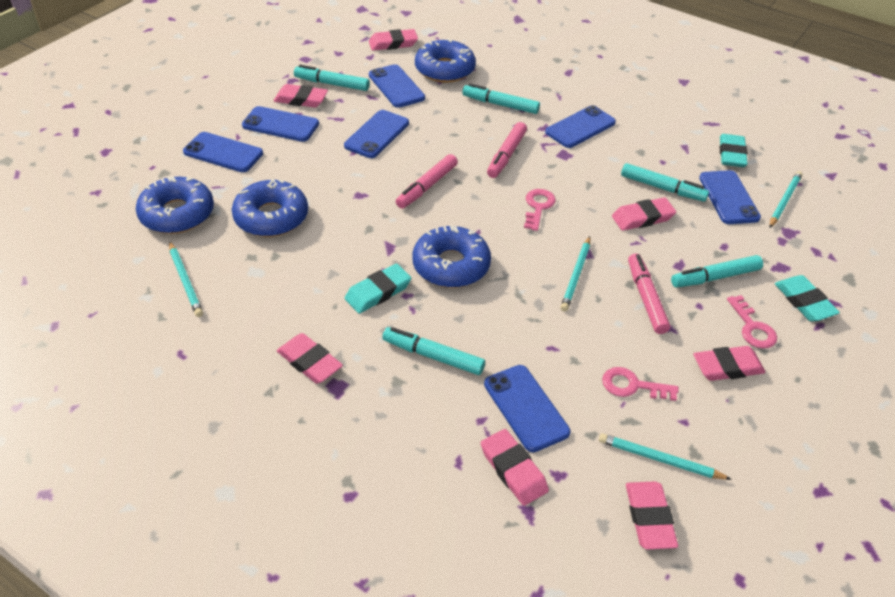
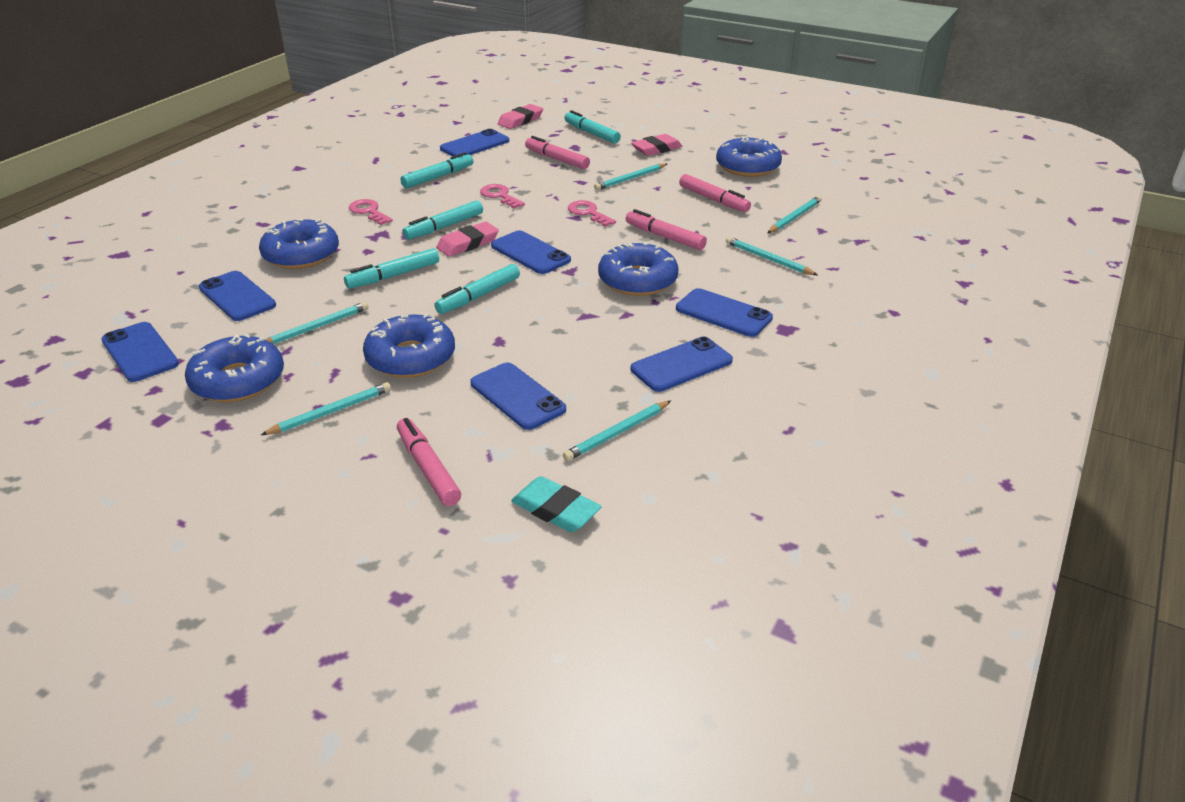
blue donut: [136,176,214,234] [232,179,308,237] [412,226,491,288] [415,38,476,83] = 4 -> [185,334,284,402] [259,219,339,269] [363,313,455,378] [598,241,679,296] [716,136,782,177] = 5
pink eraser: [274,84,328,108] [277,333,343,384] [369,29,418,51] [481,429,549,506] [612,197,676,231] [626,481,678,549] [694,346,765,381] = 7 -> [436,222,499,257] [498,104,543,129] [631,134,682,156] = 3
pink marker: [396,154,458,209] [487,122,527,178] [628,253,670,334] = 3 -> [397,418,461,506] [525,136,590,169] [626,209,707,250] [679,174,751,212] = 4
turquoise eraser: [345,264,411,313] [720,134,748,167] [775,275,840,321] = 3 -> [511,476,601,532] = 1
turquoise pencil: [169,241,203,317] [560,236,590,311] [599,433,732,480] [770,171,803,228] = 4 -> [261,382,391,435] [265,302,369,344] [563,401,671,461] [594,163,667,190] [726,237,818,275] [767,196,822,233] = 6

